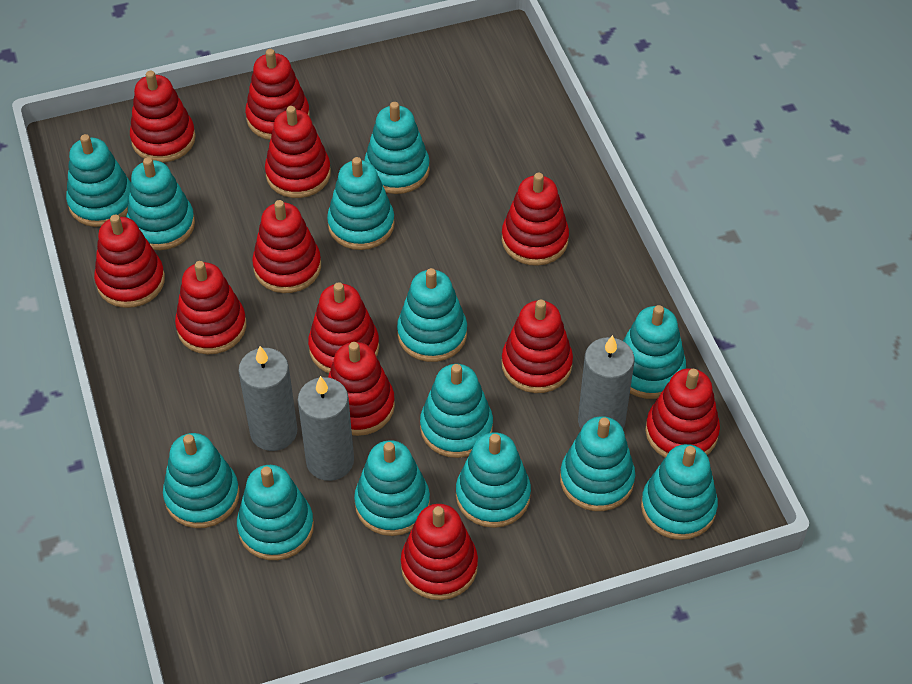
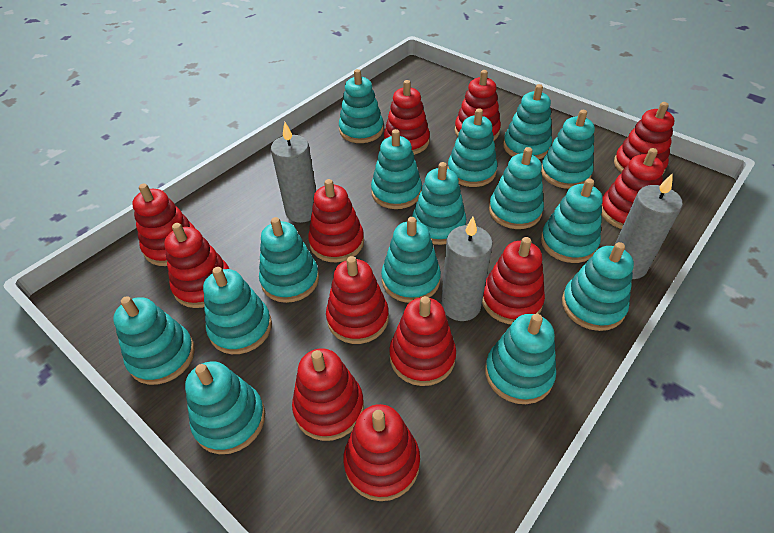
turquoise stacking toy: [66,134,131,227] [126,157,195,250] [163,433,239,528] [237,465,314,560] [327,157,395,250] [354,440,430,536] [364,102,430,194] [397,268,467,362] [420,364,493,458] [456,432,531,528] [560,416,635,511] [623,305,686,399] [641,444,718,540] = 13 -> [113,296,195,385] [185,361,265,454] [203,267,272,354] [259,217,319,303] [339,69,384,143] [371,129,422,209] [381,217,441,303] [412,162,466,245] [447,108,497,187] [485,314,556,404] [489,147,544,229] [503,84,552,159] [541,110,595,189] [541,178,603,263] [562,242,634,331] = 15

